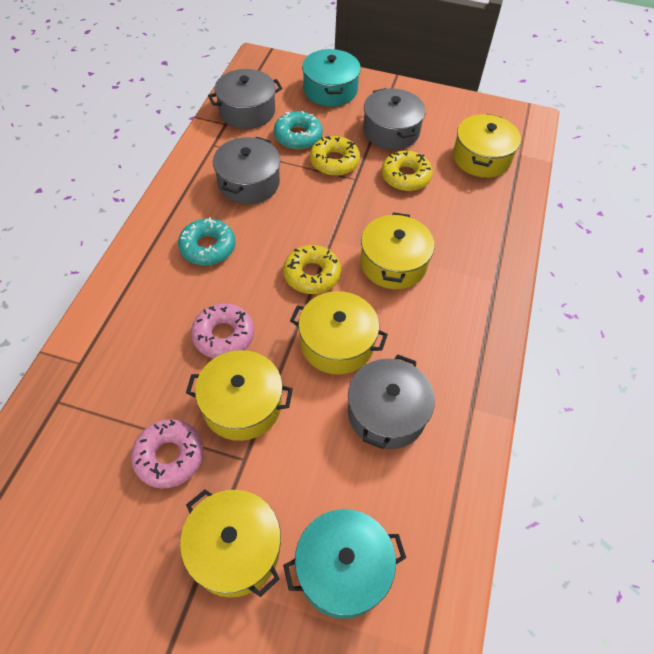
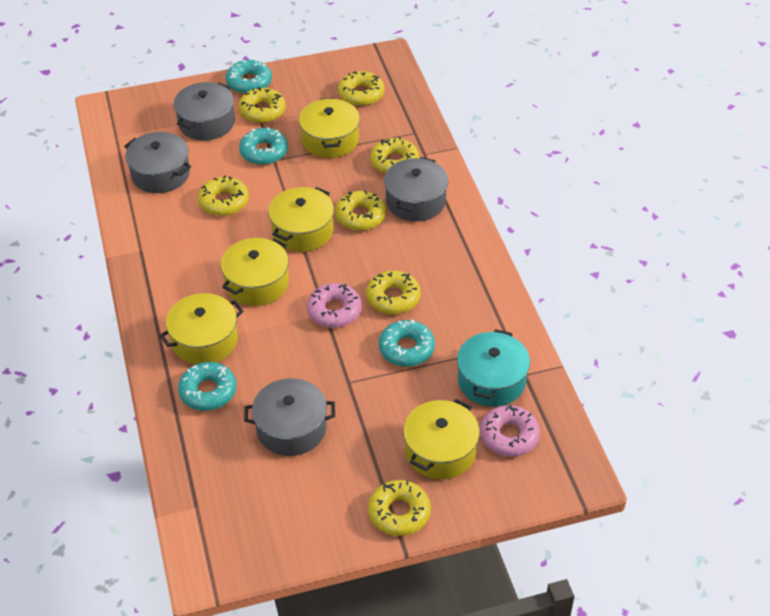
turquoise donut: [178,217,235,266] [274,111,323,149] = 2 -> [178,362,236,411] [226,60,272,94] [239,127,288,165] [379,319,435,367] = 4
turquoise pot: [283,509,406,619] [302,49,361,107] = 2 -> [457,329,530,407] = 1
yellow donut: [283,245,341,294] [310,136,360,176] [381,151,433,191] = 3 -> [198,176,249,216] [238,88,286,123] [335,190,386,231] [338,71,384,106] [366,270,421,314] [368,480,431,536] [370,137,419,174] = 7

